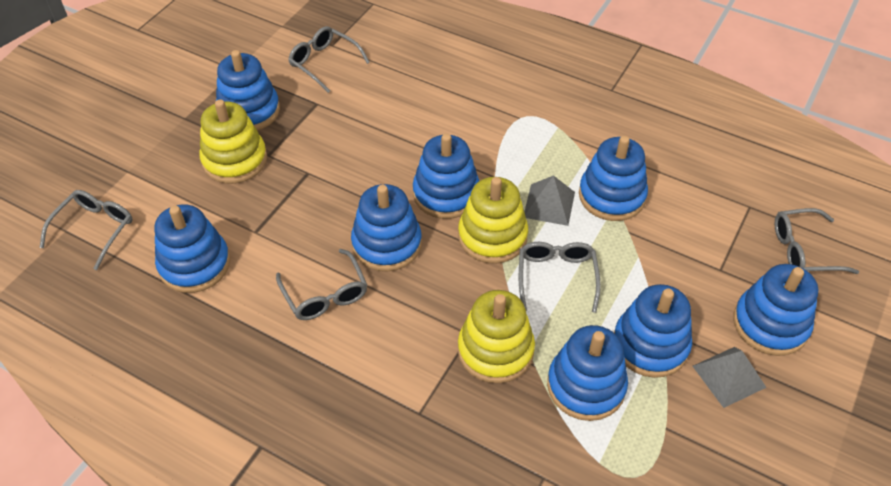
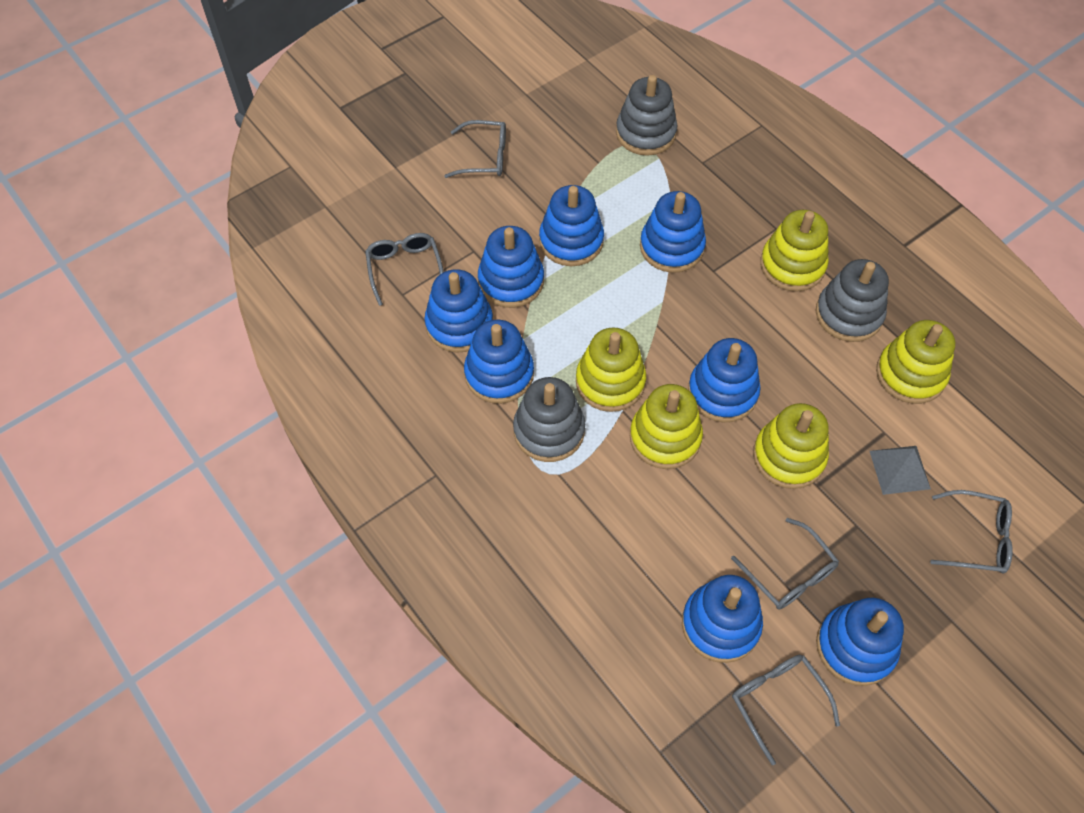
grey pyramid: [524,175,575,226] [693,347,767,408] = 2 -> [870,446,931,495] = 1
grey stacking toy: none = 0 -> [513,377,585,462] [616,75,678,156] [816,259,889,342] = 3
yellow stacking toy: [199,99,267,184] [458,177,528,264] [458,290,535,383] = 3 -> [576,328,646,412] [630,384,703,469] [753,403,829,489] [760,210,829,292] [876,320,955,404] = 5

